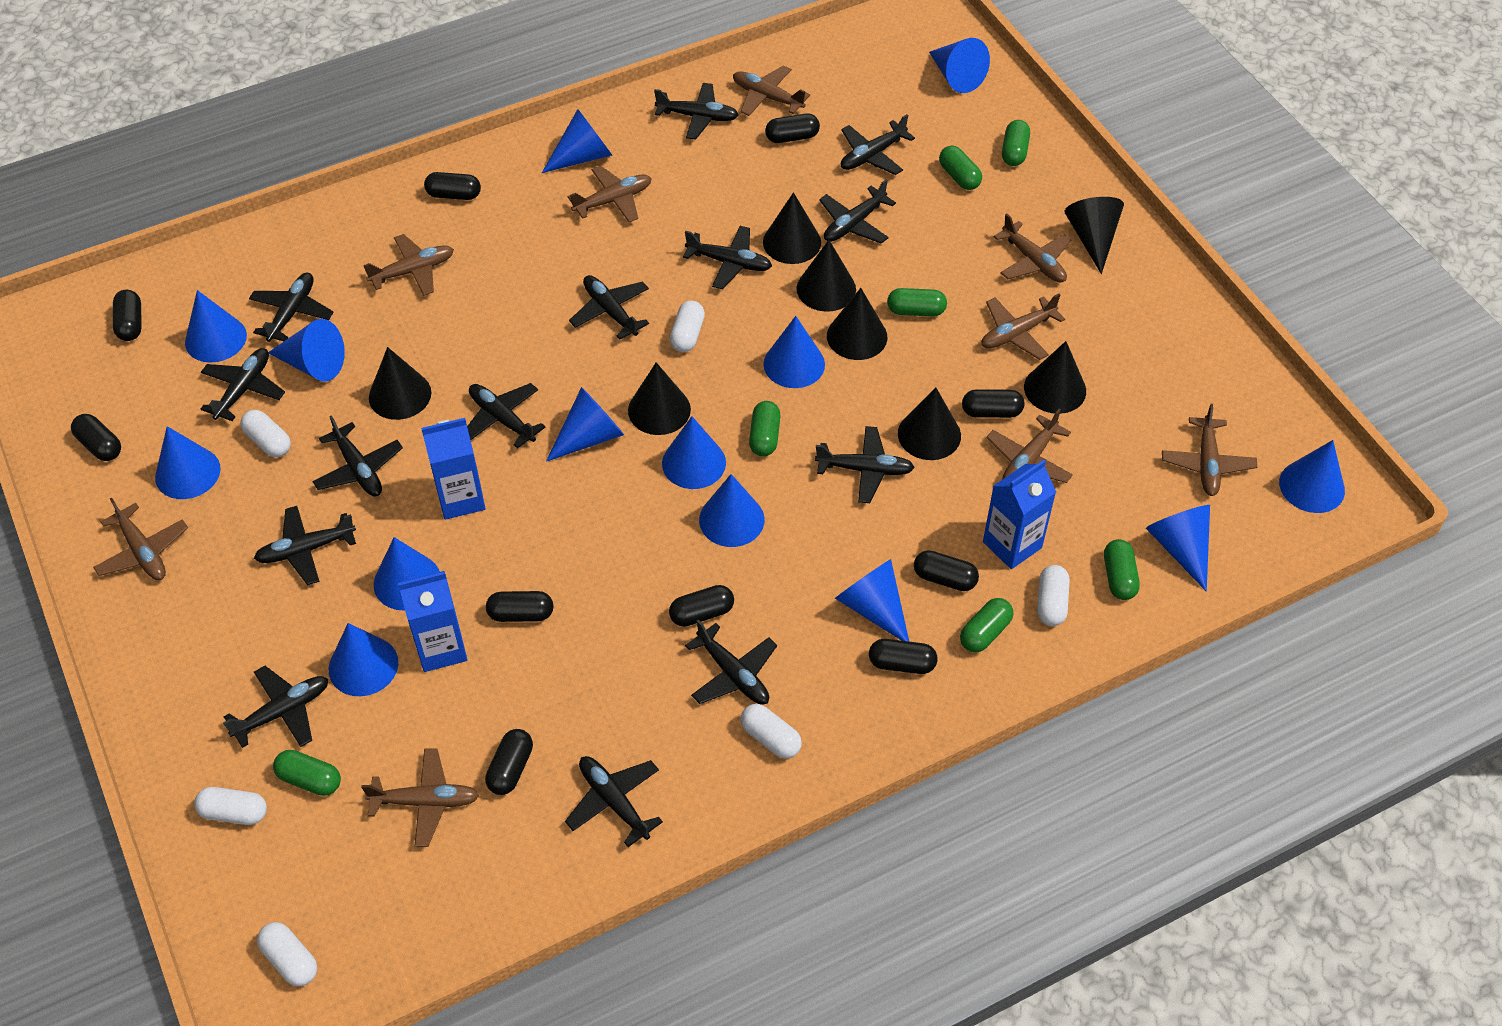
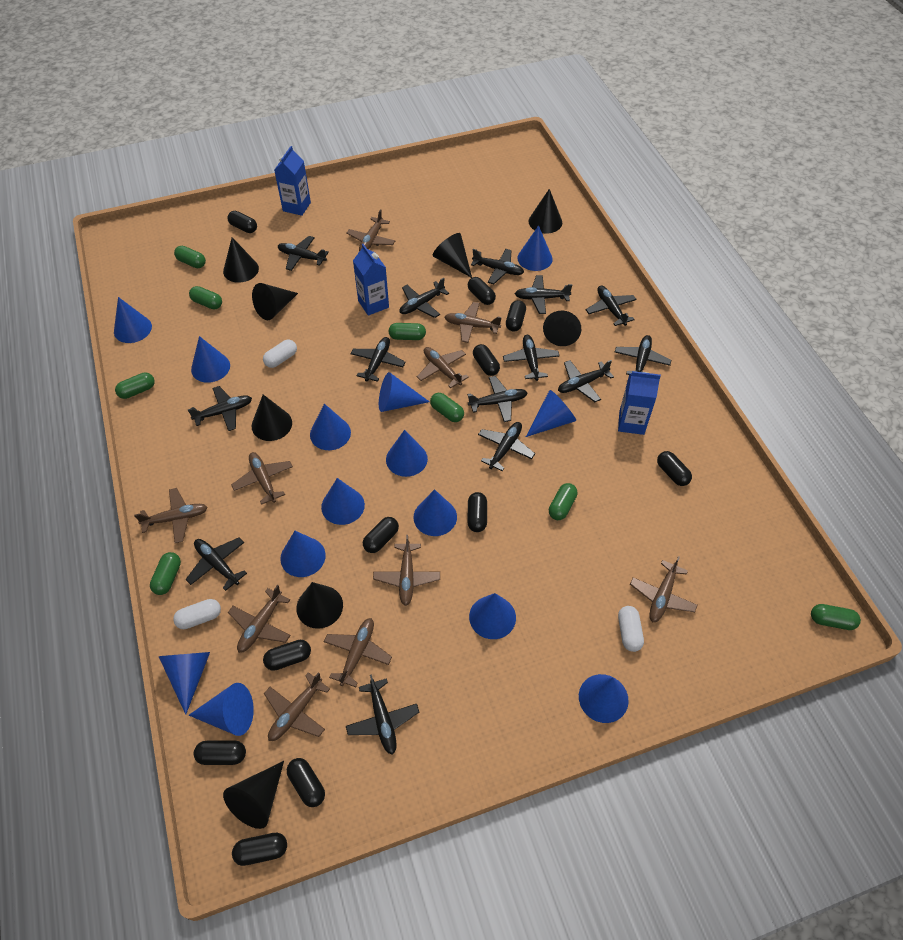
black capsule: [71,414,121,461] [113,290,142,341] [424,172,481,200] [485,729,533,795] [486,591,553,622] [669,585,734,627] [765,114,820,143] [869,639,938,674] [914,550,979,591] [962,389,1024,418] = 10 -> [194,741,246,765] [227,211,257,233] [232,833,287,866] [263,640,311,671] [287,758,325,807] [363,517,399,553] [467,492,487,532] [468,277,496,305] [473,344,500,376] [506,300,526,331] [657,451,692,486] = 11
brown plane: [93,497,188,580] [361,748,479,847] [363,234,454,296] [568,166,652,222] [733,65,810,116] [981,293,1065,360] [986,409,1073,483] [993,213,1071,283] [1162,404,1257,496] = 9 -> [134,488,208,543] [228,585,291,653] [231,452,293,505] [264,672,330,741] [324,618,392,687] [346,209,395,251] [373,535,440,606] [417,347,469,388] [445,302,502,343] [630,556,698,622] = 10
green capsule: [273,750,341,796] [749,401,780,456] [887,288,947,316] [939,146,982,190] [960,598,1013,652] [1002,120,1030,166] [1104,539,1140,600] = 7 -> [115,373,155,399] [150,552,181,595] [174,246,206,268] [189,286,222,309] [389,323,426,340] [430,393,464,422] [549,483,578,520] [811,604,861,630] = 8
white capsule: [194,787,267,825] [240,410,291,457] [257,922,317,986] [670,301,705,352] [740,704,802,759] [1037,565,1070,626] = 6 -> [173,599,221,629] [263,339,297,368] [618,606,644,652] = 3

